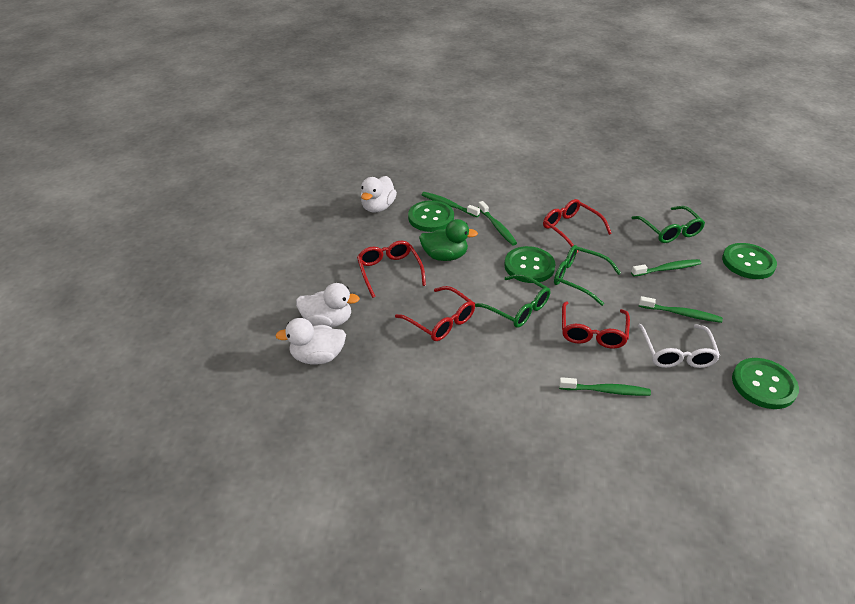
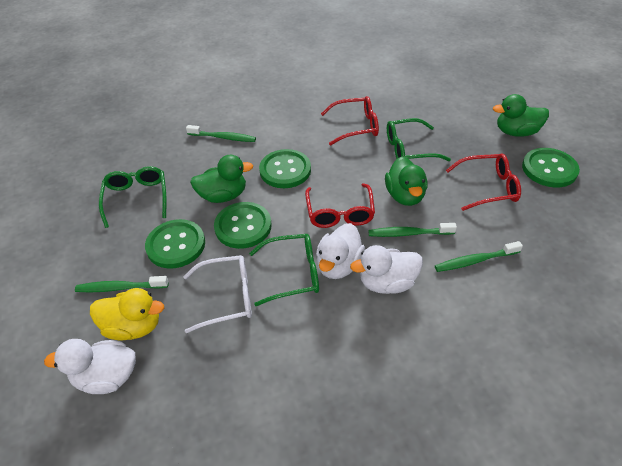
green duck: [419,219,478,261] = 1 -> [190,155,253,203] [385,156,427,206] [493,94,549,137] = 3
green toothbrush: [422,192,480,217] [478,201,517,246] [559,377,651,396] [631,259,701,276] [639,296,723,323] = 5 -> [75,276,169,292] [186,125,256,142] [368,223,457,237] [435,241,523,272] = 4
red glasses: [357,241,426,298] [395,286,475,341] [543,199,612,253] [562,302,630,349] = 4 -> [305,183,375,228] [321,96,379,145] [446,154,521,211] = 3
yellow duck: none = 0 -> [90,288,164,341] = 1

